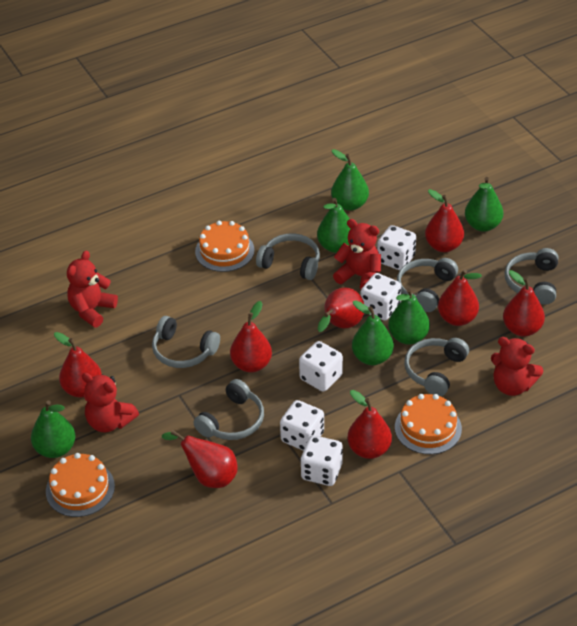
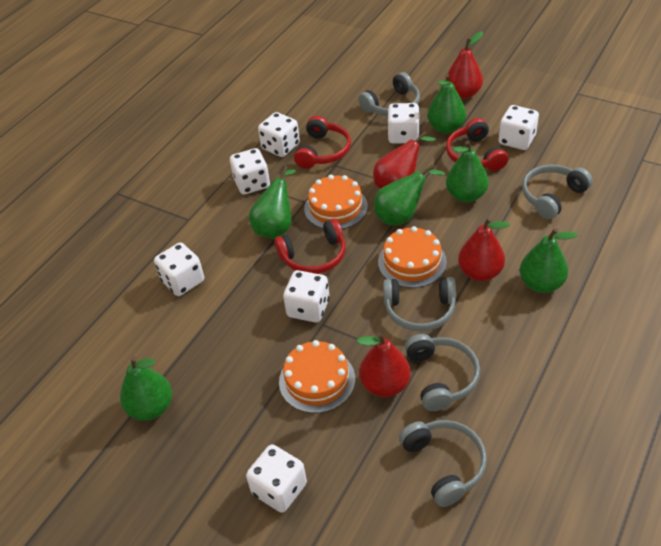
grey headphones: [152,316,220,368] [194,379,264,440] [256,233,320,280] [397,258,458,312] [405,338,469,396] [504,248,558,305] = 6 -> [358,72,420,116] [383,277,456,332] [399,420,487,507] [405,334,480,411] [522,165,593,219] = 5
red headphones: none = 0 -> [274,219,346,274] [294,116,351,168] [446,118,508,171] = 3
red pear: [54,332,102,398] [162,430,238,488] [230,301,272,372] [318,287,364,332] [347,390,392,459] [425,189,464,252] [438,269,482,326] [503,270,545,337] = 8 -> [357,332,411,397] [373,131,436,189] [446,31,483,99] [458,217,510,281] = 4
red teddy bear: [67,250,118,327] [82,373,139,432] [333,219,381,289] [491,337,543,396] = 4 -> none = 0
white dice: [280,400,324,451] [299,341,343,392] [301,435,343,486] [361,273,401,320] [377,225,416,270] = 5 -> [154,242,204,296] [230,148,270,195] [246,444,307,513] [258,112,300,157] [283,270,330,322] [387,103,420,144] [499,105,539,150] = 7

